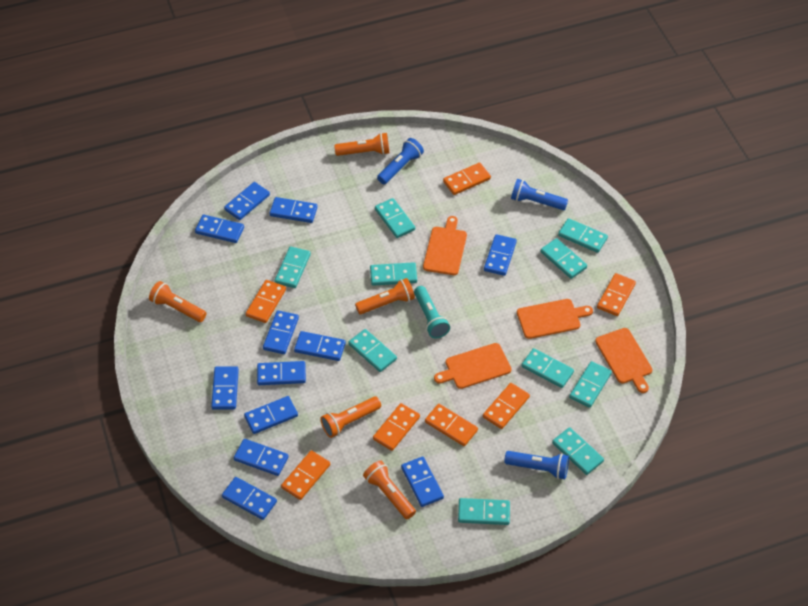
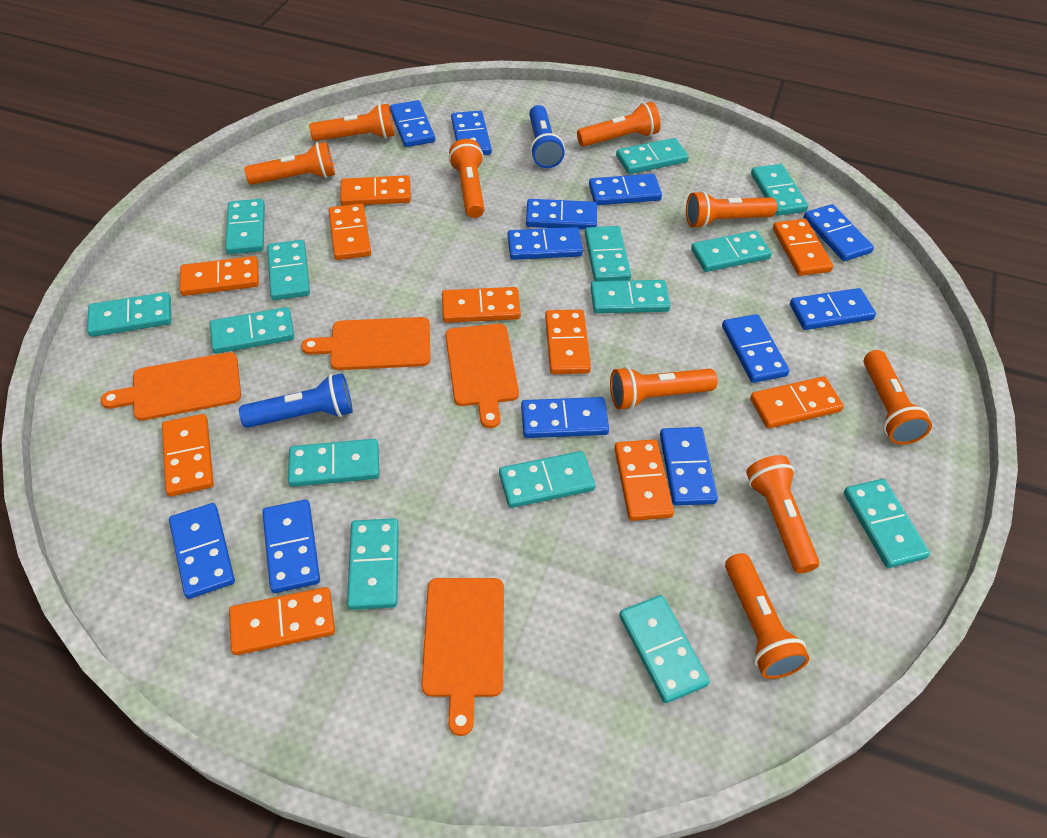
blue flashlight: [377,138,424,184] [504,451,569,479] [511,179,568,210] = 3 -> [239,373,352,428] [529,105,565,168] = 2
orange domino: [246,280,286,323] [281,450,330,500] [373,403,420,451] [425,404,478,446] [443,162,491,195] [483,383,530,429] [597,273,636,316] = 7 -> [162,414,214,496] [179,256,259,296] [229,587,335,655] [328,204,371,260] [340,175,411,206] [442,287,521,323] [545,310,591,374] [614,439,674,521] [750,376,844,429] [773,219,833,276] = 10
orange flashlight: [149,281,207,322] [321,396,381,438] [334,133,389,156] [355,278,415,314] [363,460,416,519] = 5 -> [244,142,335,185] [309,103,394,141] [449,139,484,218] [577,102,660,147] [610,366,718,410] [686,191,777,229] [725,553,810,679] [746,455,819,573] [864,350,932,445] = 9
turquoise domino: [274,246,311,288] [348,329,397,372] [370,262,417,286] [375,198,415,238] [458,498,510,525] [521,348,574,388] [541,238,587,279] [552,427,604,475] [558,218,608,253] [569,361,612,408] = 10 -> [87,292,171,337] [210,307,294,354] [225,199,265,254] [267,240,310,300] [288,439,380,487] [347,518,399,610] [499,451,595,508] [585,226,631,281] [591,280,670,313] [616,138,689,174] [619,595,710,703] [691,230,772,272] [751,164,808,216] [844,479,930,568] = 14
turquoise flashlight: [414,286,450,338] = 1 -> none = 0

